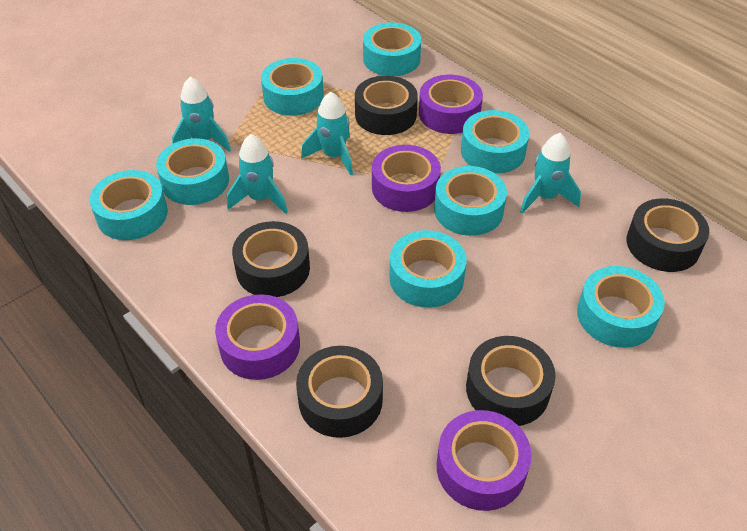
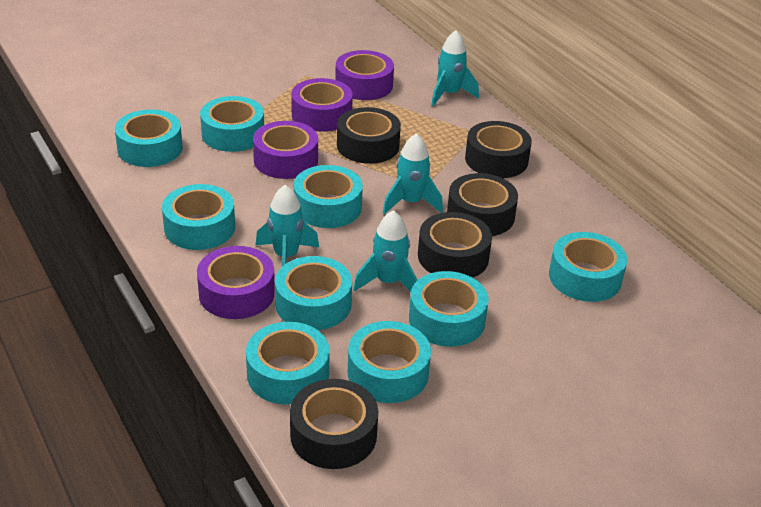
turquoise tape: [89,170,168,240] [156,138,229,205] [261,58,324,116] [363,22,421,76] [389,230,466,308] [434,166,507,236] [461,110,529,174] [577,266,665,348] = 8 -> [115,109,183,167] [162,184,235,250] [200,96,264,152] [246,322,330,405] [275,256,352,330] [294,165,363,228] [348,321,431,403] [409,271,489,347] [549,232,627,302] = 9

